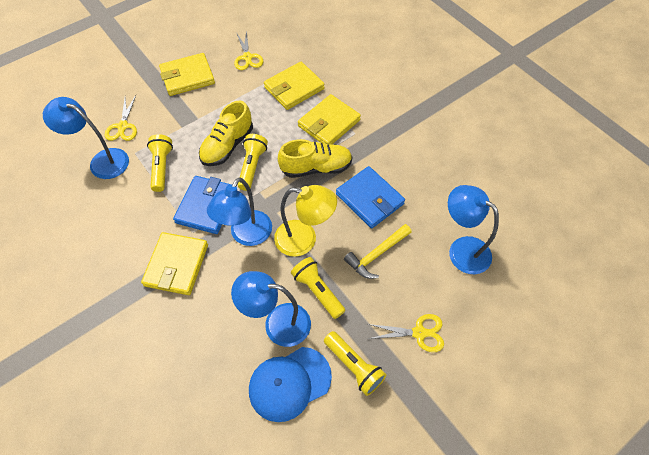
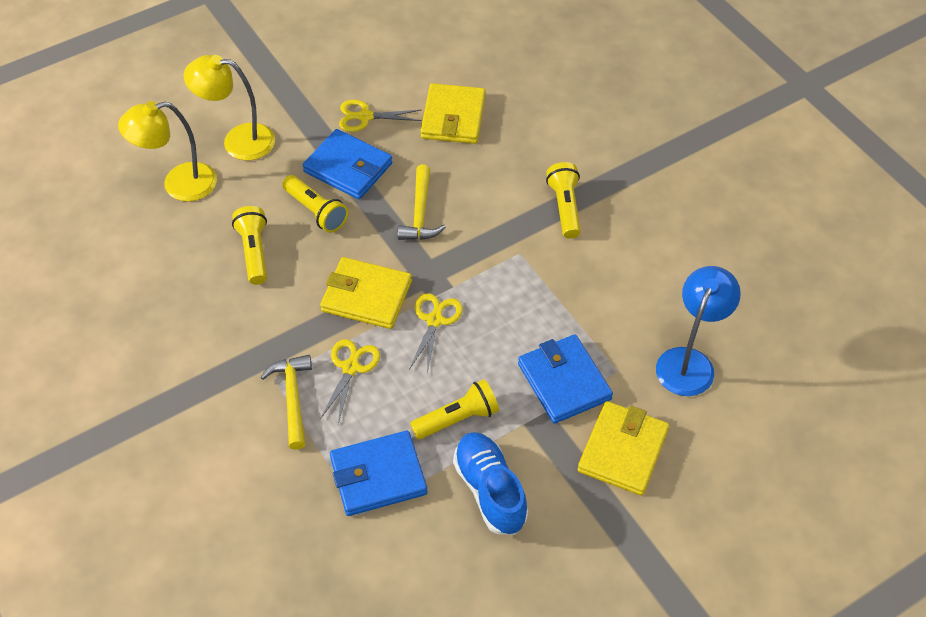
blue cap: [249,347,332,422] = 1 -> none = 0
blue lamp: [43,97,129,179] [207,177,272,246] [231,271,311,347] [448,185,499,274] = 4 -> [656,266,741,396] = 1
blue shoe: none = 0 -> [453,432,528,535] = 1
blue wallet: [173,176,232,234] [336,166,405,228] = 2 -> [303,129,392,199] [330,431,427,516] [518,334,613,424] = 3
yellow hammer: [344,224,412,279] = 1 -> [261,355,312,450] [398,165,446,240] = 2
yellow lamp: [274,185,337,256] = 1 -> [118,101,217,202] [184,55,275,160] = 2
yellow shoe: [199,101,253,166] [278,139,352,178] = 2 -> none = 0
yellow wallet: [141,232,208,295] [159,53,215,96] [264,62,325,110] [298,94,361,145] = 4 -> [320,257,412,329] [420,83,486,144] [578,401,669,496] = 3

